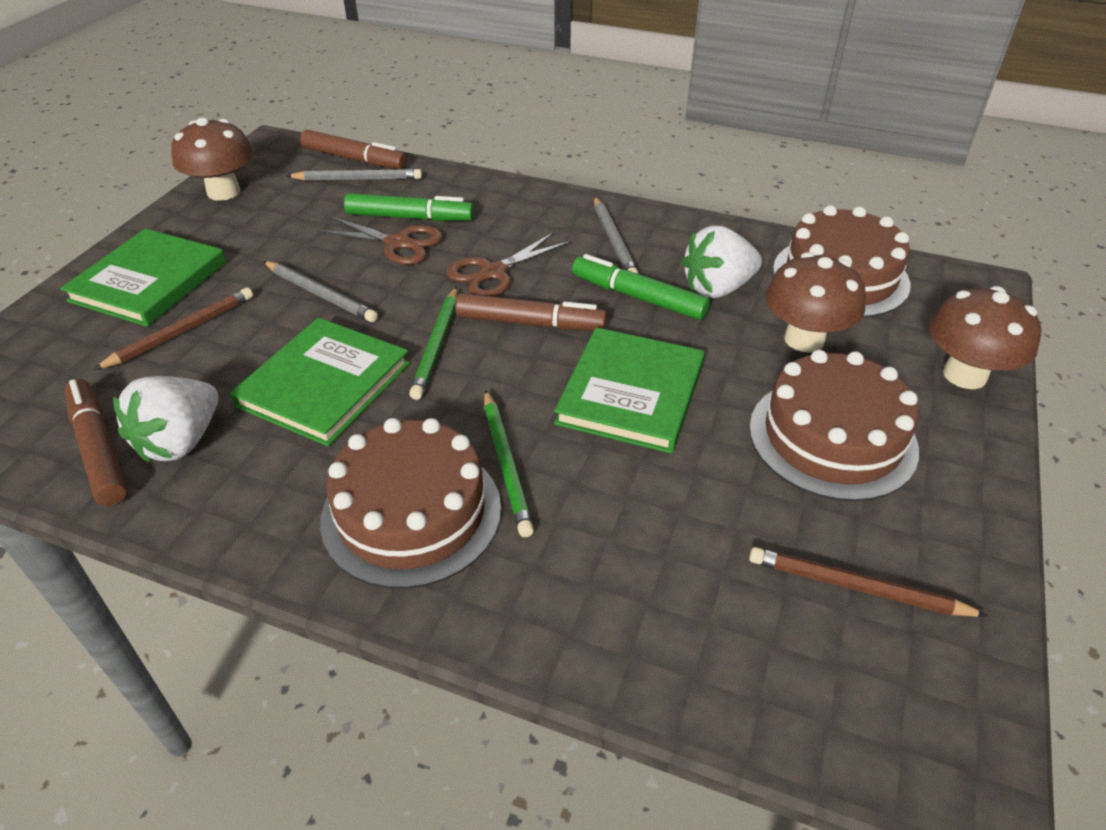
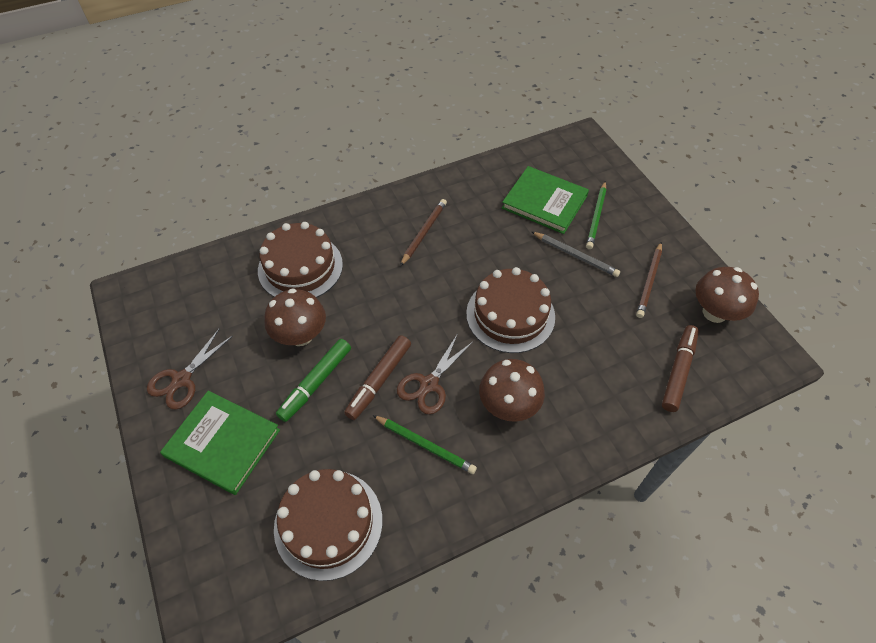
brown marker: [65,379,127,506] [300,129,407,169] [455,293,607,330] = 3 -> [344,335,411,420] [662,325,699,412] = 2
green book: [60,228,226,327] [230,318,410,446] [554,327,705,453] = 3 -> [160,390,280,495] [502,166,589,234] = 2
green marker: [344,193,474,221] [572,254,710,320] = 2 -> [276,339,351,422] = 1
grey pencil: [263,261,378,322] [287,169,422,181] [594,197,639,274] = 3 -> [532,232,620,277] = 1
white strawberry: [113,376,218,463] [681,226,762,298] = 2 -> none = 0

